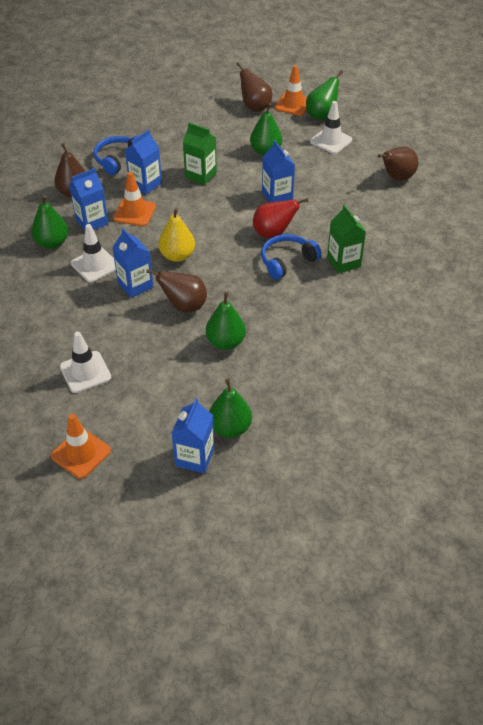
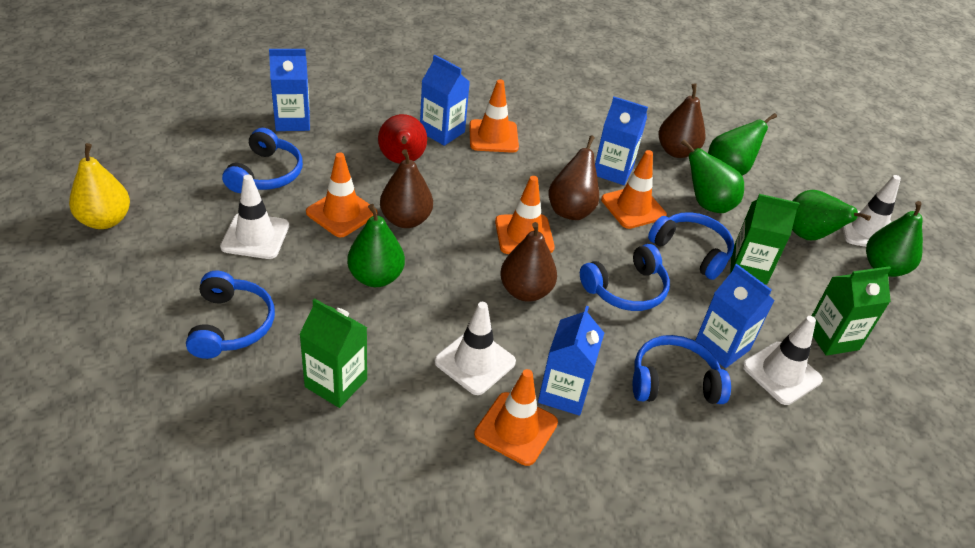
blue headphones: [94,136,138,175] [261,234,321,280] = 2 -> [186,270,275,359] [222,128,303,193] [580,244,670,311] [633,335,731,404] [648,212,734,280] = 5
green carton: [183,123,217,185] [327,205,366,274] = 2 -> [299,298,367,408] [730,194,799,284] [812,266,891,356] = 3
orange traffic cone: [51,414,111,479] [113,172,156,226] [274,65,307,116] = 3 -> [306,153,377,238] [469,79,519,153] [474,369,558,466] [495,176,555,254] [601,150,667,229] = 5
white traffic cone: [60,331,111,393] [71,224,116,282] [310,101,352,154] = 3 -> [220,175,289,259] [434,302,516,395] [743,316,823,405] [842,175,901,247] = 4

